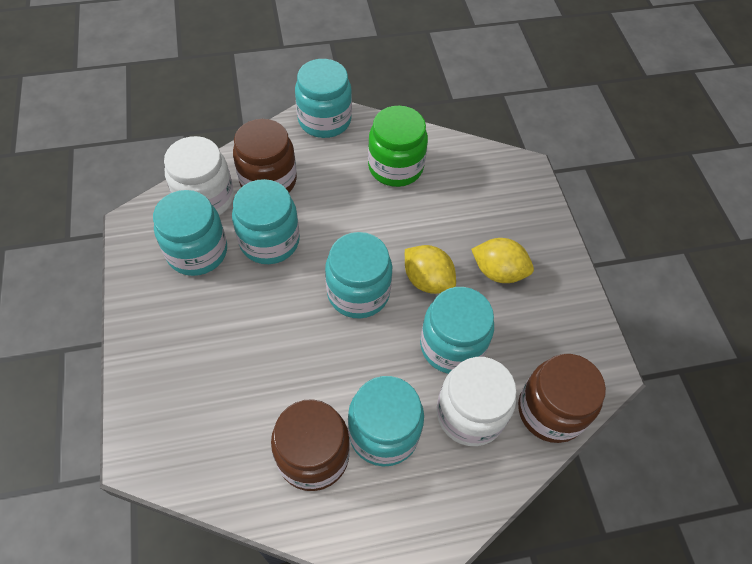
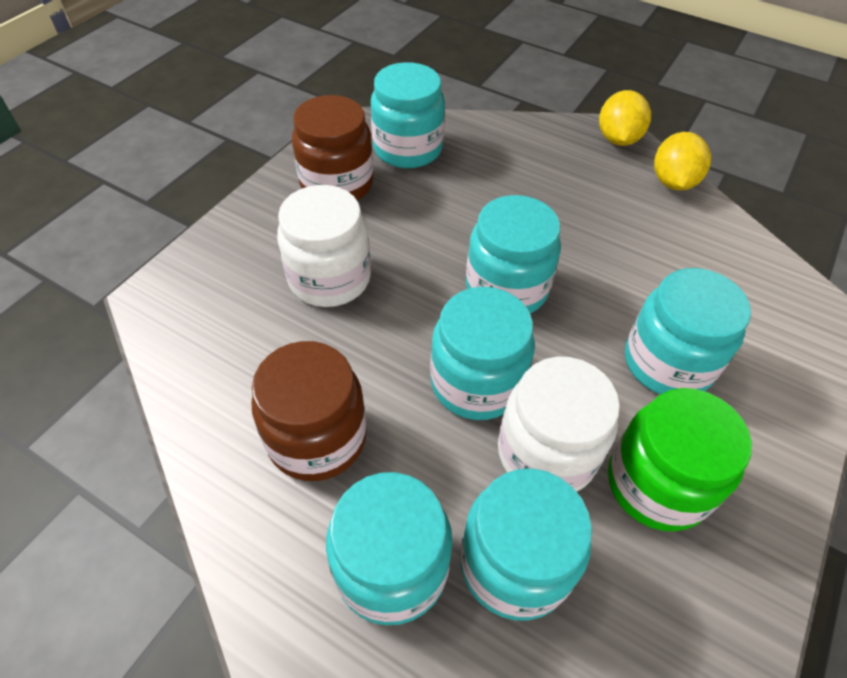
brown jar: [233,119,297,192] [271,399,350,491] [518,354,606,443] = 3 -> [252,341,367,481] [292,95,373,200] = 2

